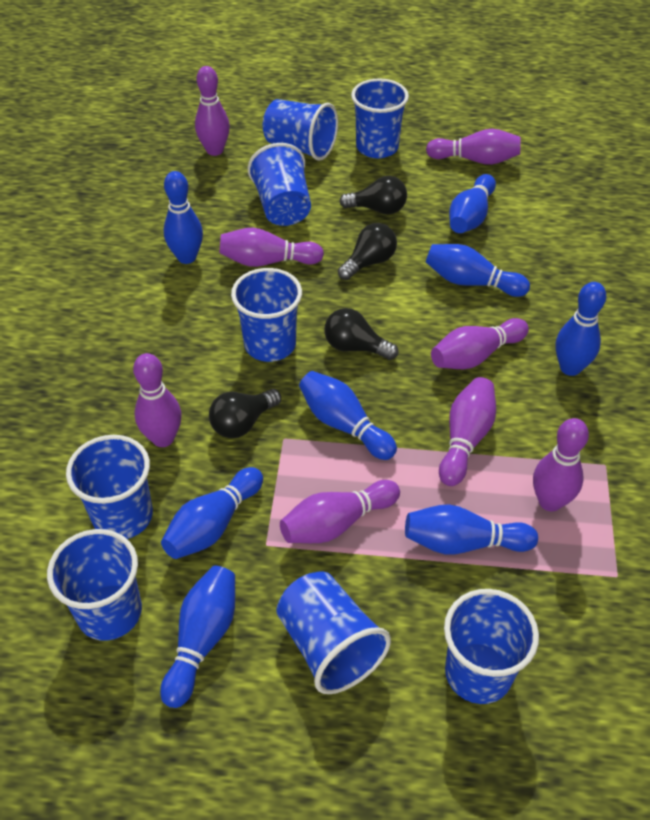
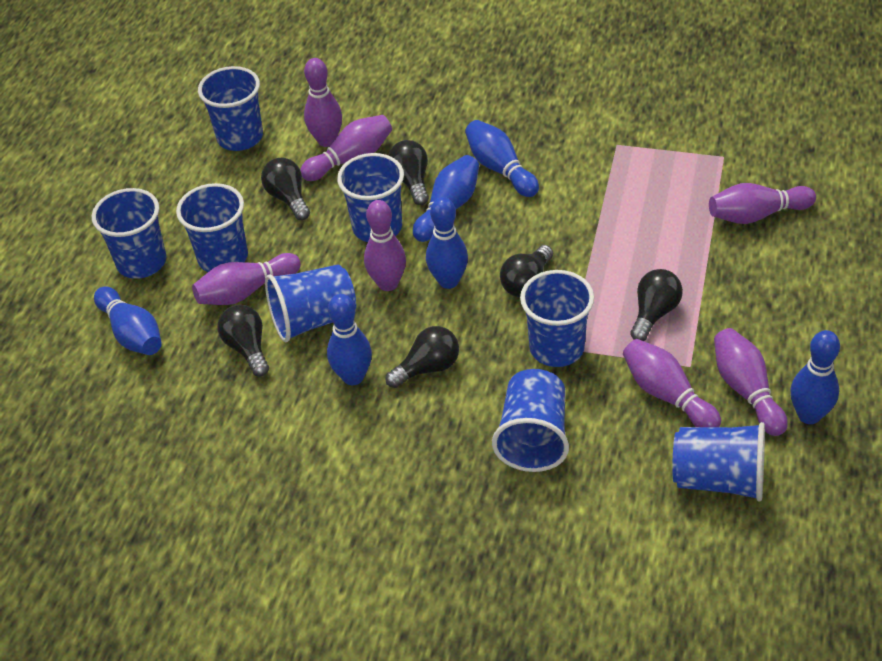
black light bulb: [209,389,281,438] [324,308,398,360] [338,223,397,280] [339,176,407,215] = 4 -> [218,305,269,377] [261,158,310,220] [385,326,459,388] [388,140,429,205] [500,245,553,297] [630,269,683,341] = 6
blue bowling pin: [160,566,235,708] [161,467,263,559] [164,171,203,264] [299,371,397,460] [405,504,538,555] [426,244,530,297] [449,174,496,233] [556,282,606,376] = 8 -> [94,287,162,355] [327,294,372,385] [413,155,479,242] [426,197,468,289] [465,120,539,197] [790,330,840,424] = 6
purple bowling pin: [133,353,182,447] [195,66,230,156] [219,228,324,267] [280,480,400,543] [426,129,521,165] [431,318,529,369] [439,377,496,486] [533,418,589,511] = 8 -> [192,253,301,305] [300,115,392,181] [304,58,342,147] [364,200,406,291] [623,339,721,427] [709,183,816,224] [714,328,788,436] = 7

